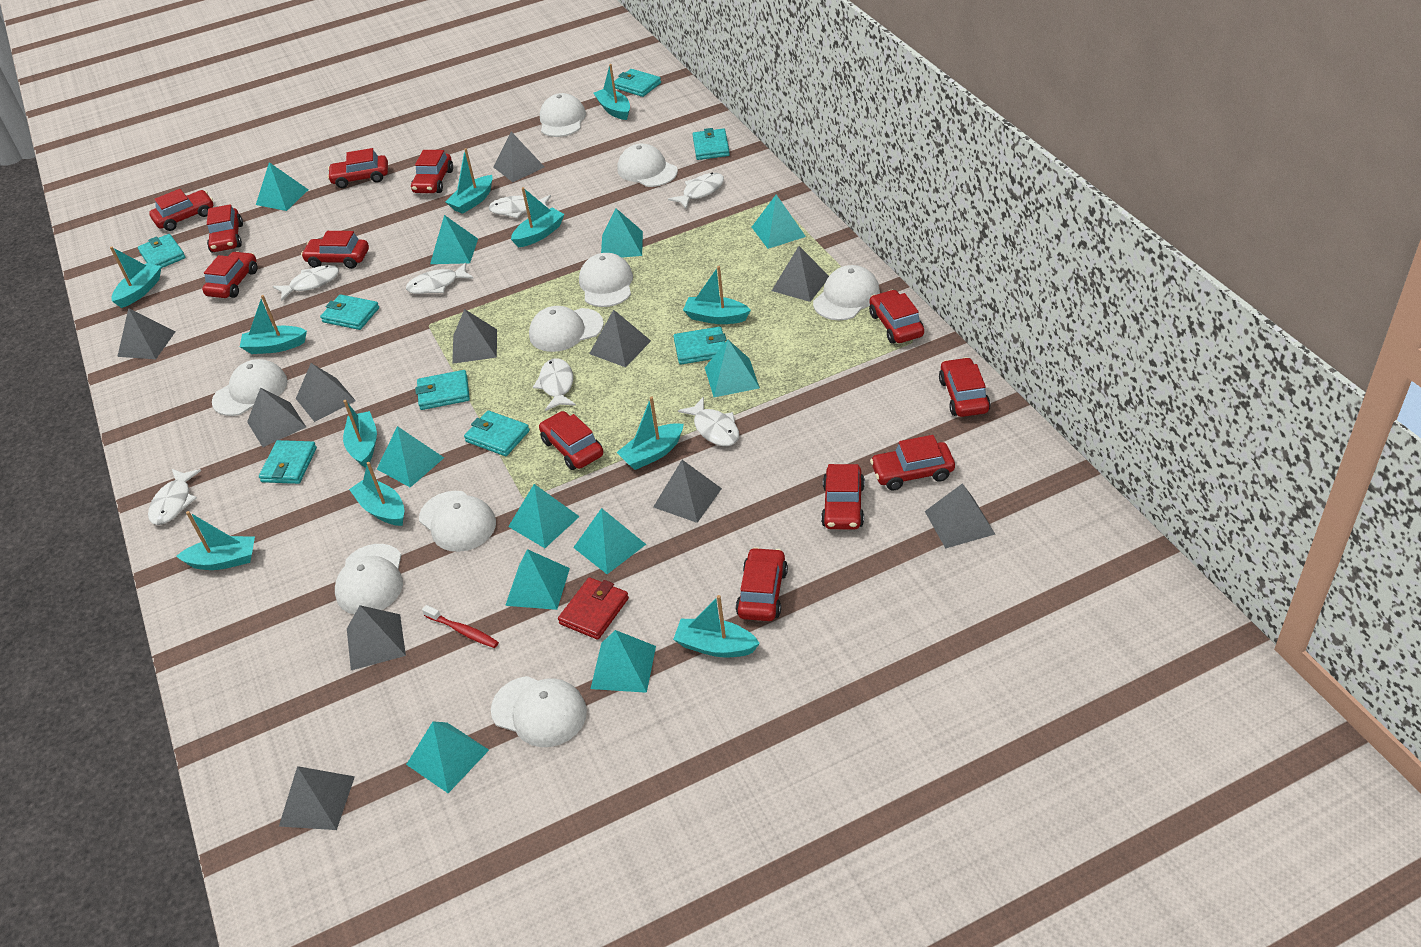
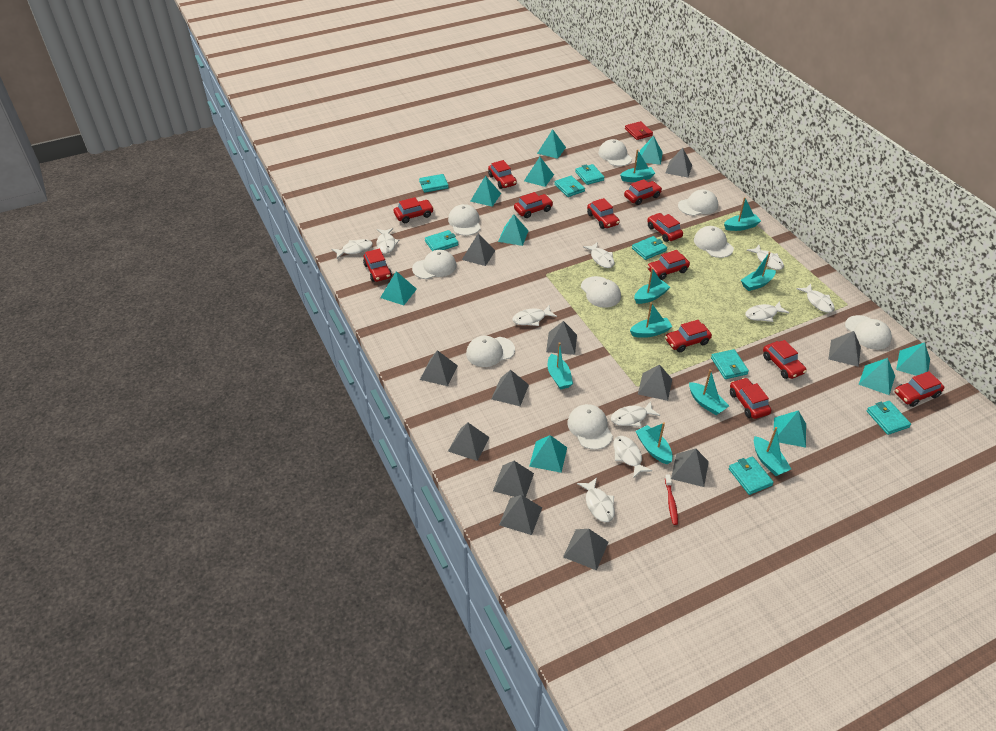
grey pyramid: [117,308,176,359] [247,388,306,447] [279,766,355,830] [296,363,356,422] [347,605,406,670] [452,309,497,364] [494,132,545,182] [589,309,651,367] [653,460,722,523] [772,246,829,302] [925,483,995,549] = 11 -> [420,350,458,386] [448,423,490,461] [462,233,495,266] [491,370,529,406] [493,461,534,497] [499,495,542,535] [546,321,577,355] [563,529,608,570] [638,364,672,401] [665,148,692,177] [671,448,709,487] [828,331,861,367] = 12
turquoise boat: [110,247,161,308] [176,511,255,570] [240,295,307,354] [343,400,377,468] [349,462,405,526] [446,148,493,214] [511,187,565,247] [594,64,630,120] [616,396,684,470] [673,595,760,657] [683,266,751,324] = 11 -> [548,342,573,390] [620,149,655,182] [630,302,673,338] [634,268,670,304] [636,423,673,464] [689,369,729,415] [724,197,761,231] [741,252,776,291] [754,427,791,476] = 9
turquoise pyramid: [256,162,308,211] [377,426,444,487] [406,721,489,793] [430,215,478,264] [505,549,570,610] [508,484,580,548] [573,508,646,574] [591,630,656,693] [601,208,643,257] [705,340,760,397] [752,195,806,249] = 11 -> [380,271,417,305] [470,176,501,207] [498,214,529,246] [524,157,554,187] [529,435,567,473] [537,129,566,159] [640,136,663,165] [774,410,806,448] [858,358,895,395] [896,342,930,376] = 10
white fish: [148,469,202,525] [273,265,339,301] [406,262,474,294] [488,195,551,218] [533,358,576,411] [668,173,724,209] [678,397,739,446] = 7 -> [331,239,373,259] [376,228,399,254] [512,305,557,326] [577,477,615,522] [583,242,614,268] [611,401,660,427] [613,436,652,478] [745,301,789,322] [746,245,784,270] [797,284,835,313] = 10

